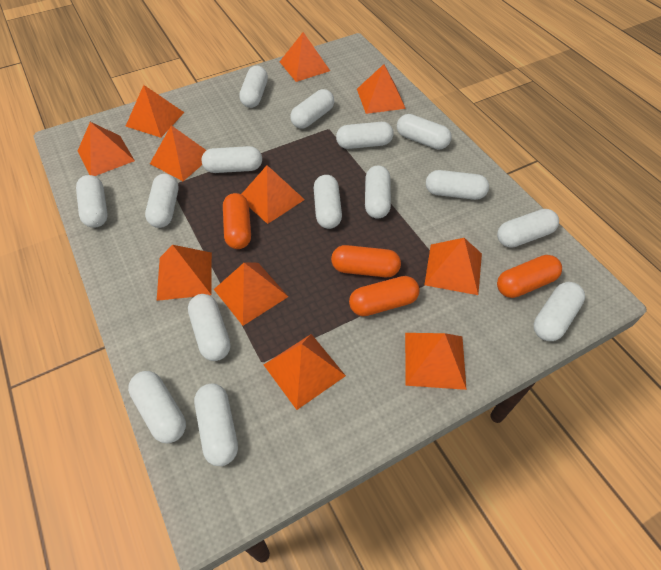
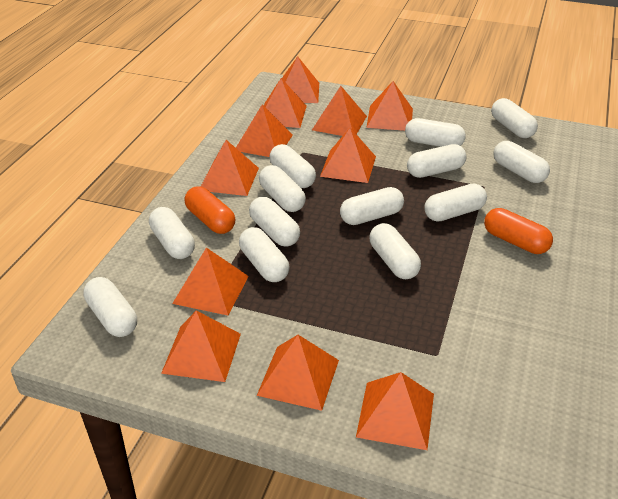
orange capsule: [223,193,251,249] [331,245,401,277] [349,276,420,316] [497,255,562,298] = 4 -> [185,187,235,234] [484,208,553,254] = 2
white capsule: [76,175,108,228] [128,371,186,443] [145,174,179,228] [188,294,230,361] [194,384,238,466] [201,146,262,173] [239,66,268,108] [290,89,334,129] [314,175,342,229] [336,122,394,149] [365,165,391,219] [397,114,452,150] [426,170,489,200] [497,209,559,248] [534,282,585,341] = 15 -> [83,277,137,337] [149,207,195,259] [239,227,289,282] [249,197,300,247] [259,165,306,212] [270,144,316,188] [340,187,404,225] [369,223,421,279] [405,118,466,147] [407,144,467,178] [424,184,487,222] [491,98,538,138] [493,141,550,183] = 13

